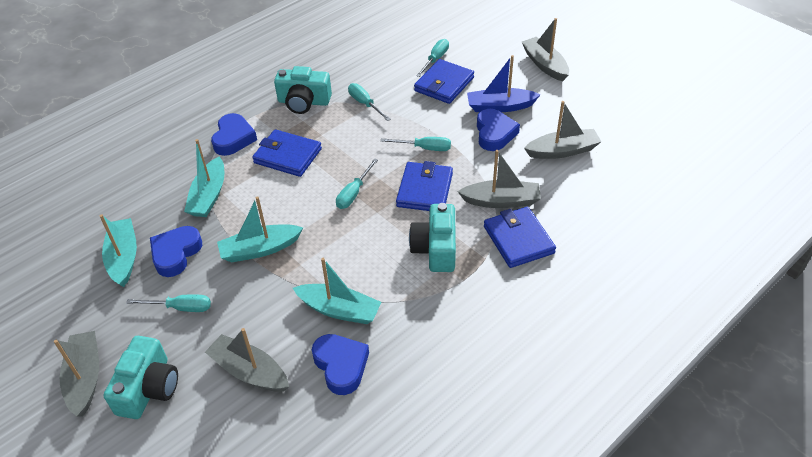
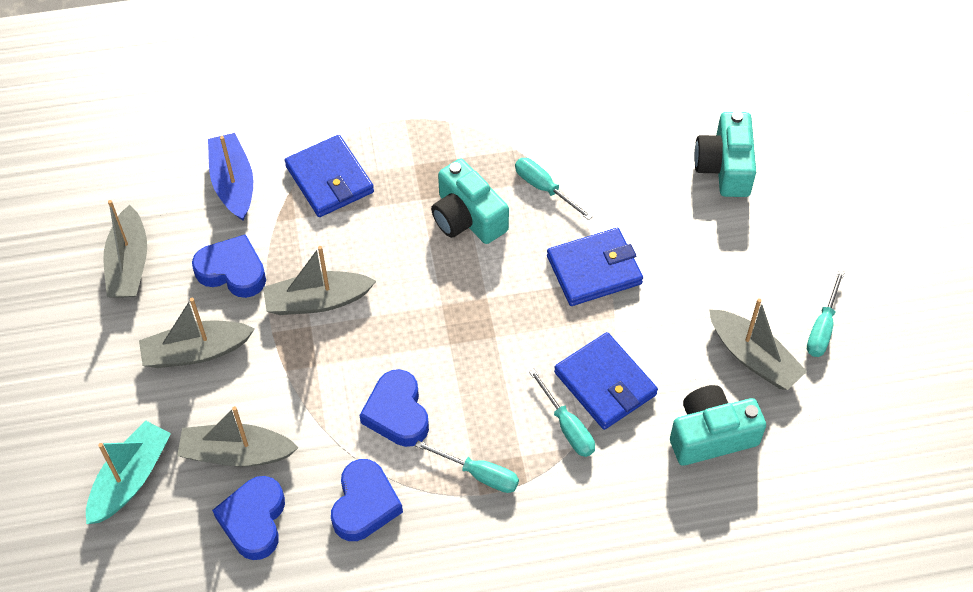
blue wallet: [252,129,322,177] [396,161,453,211] [414,59,474,104] [484,207,556,268] = 4 -> [284,135,374,217] [547,228,643,306] [554,332,658,430] = 3
turquoise boat: [100,214,137,287] [184,139,225,217] [217,196,303,262] [293,258,381,324] = 4 -> [86,420,171,524] = 1
turquoise screwdriver: [126,295,211,312] [336,158,378,209] [348,83,391,121] [380,137,451,151] [416,39,449,77] = 5 -> [415,441,519,493] [515,158,593,220] [529,369,595,457] [807,270,845,357] = 4

